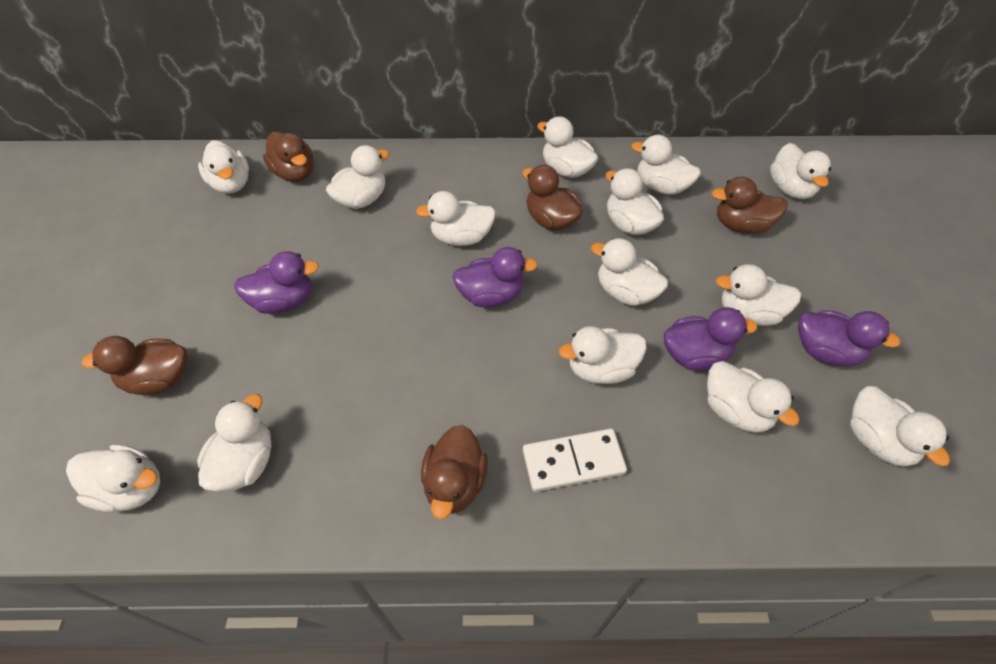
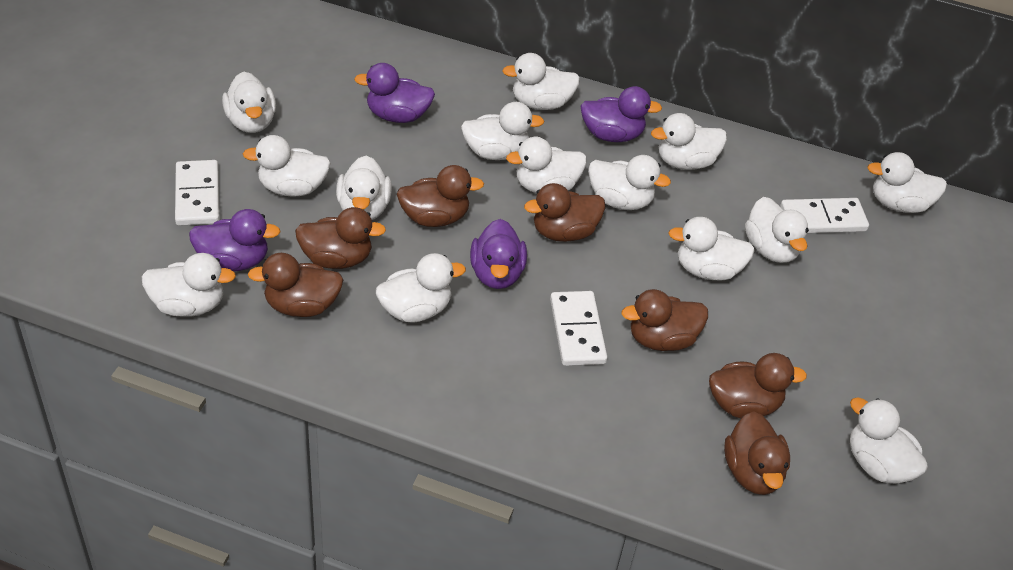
brown duck: [82,336,187,395] [263,132,314,182] [421,425,488,519] [522,165,583,231] [711,177,788,233] = 5 -> [248,253,343,317] [295,207,386,269] [397,165,484,227] [524,183,605,242] [621,289,708,351] [709,353,807,418] [724,411,790,495] = 7
white domino: [523,428,627,492] = 1 -> [175,160,219,226] [550,291,607,366] [780,198,869,233] = 3

